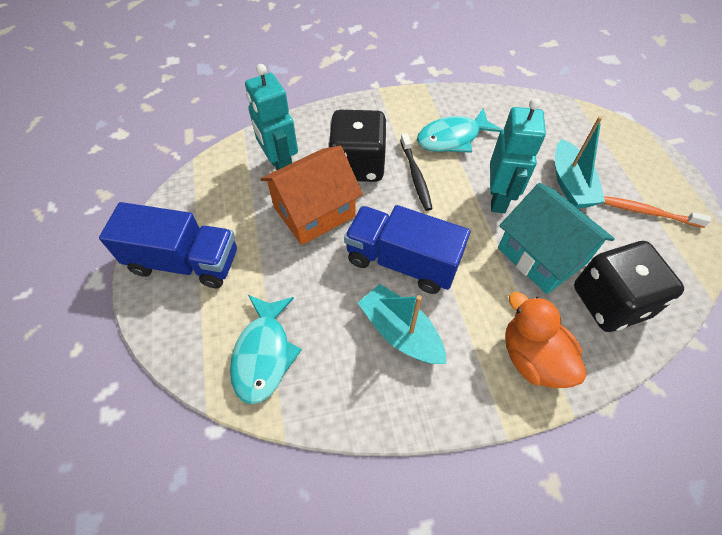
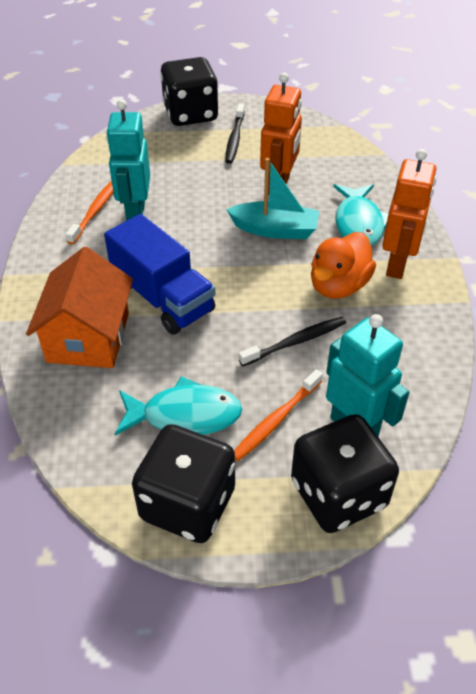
black dice: [328,110,387,182] [574,241,684,332] = 2 -> [132,424,235,543] [160,57,218,126] [291,414,399,533] = 3
black toothbrush: [400,133,433,211] = 1 -> [225,104,245,164] [239,317,346,366] = 2
blue truck: [99,202,237,288] [344,205,470,294] = 2 -> [104,214,215,335] = 1
orange robot: none = 0 -> [260,73,302,195] [382,149,436,279] = 2
orange toothbrush: [603,196,711,228] = 1 -> [65,181,113,244] [234,369,323,461] = 2
turquoise boat: [358,284,446,364] [555,116,605,208] = 2 -> [226,158,319,239] = 1
turquoise house: [498,183,615,294] = 1 -> none = 0

